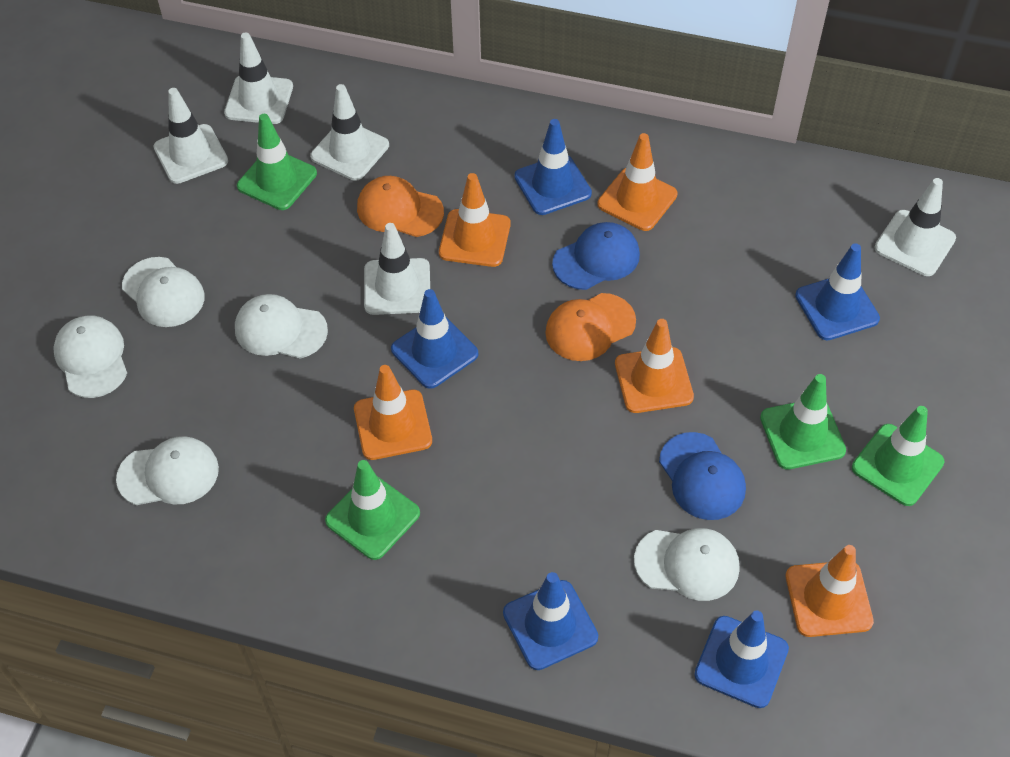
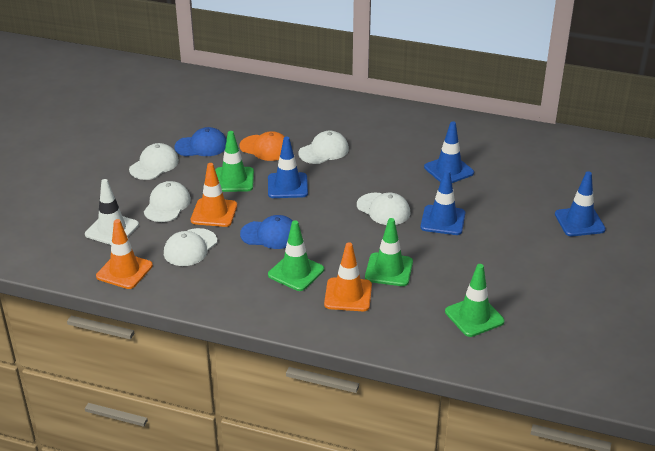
blue traffic cone: [391,289,478,389] [503,572,598,670] [514,119,592,215] [694,611,789,708] [795,243,880,340] = 5 -> [268,137,308,198] [421,170,465,235] [424,121,474,183] [555,172,606,236] = 4
orange cap: [357,176,444,237] [545,293,636,361] = 2 -> [239,131,285,161] = 1
orange traffic cone: [354,365,432,460] [439,173,511,267] [597,133,678,231] [615,319,694,413] [786,545,874,637] = 5 -> [96,219,153,289] [191,163,237,227] [324,242,372,311] = 3
white traffic cone: [154,88,228,184] [224,32,293,124] [311,84,389,181] [364,223,430,315] [874,178,956,276] = 5 -> [85,179,139,245] = 1

